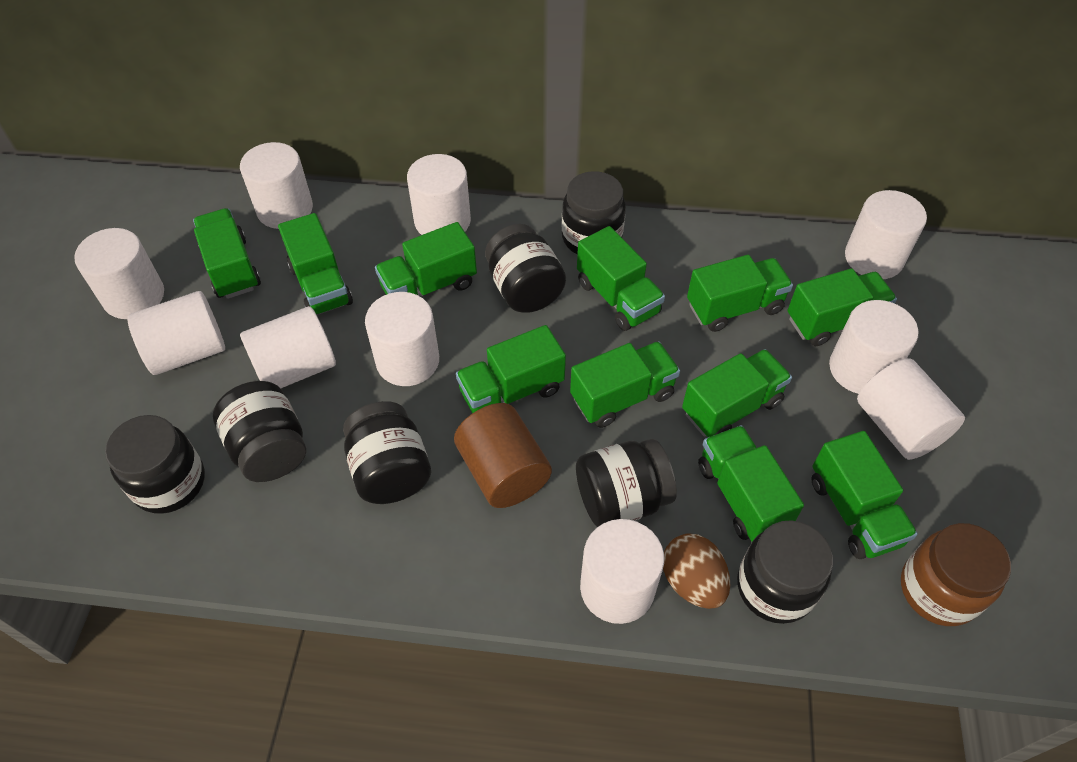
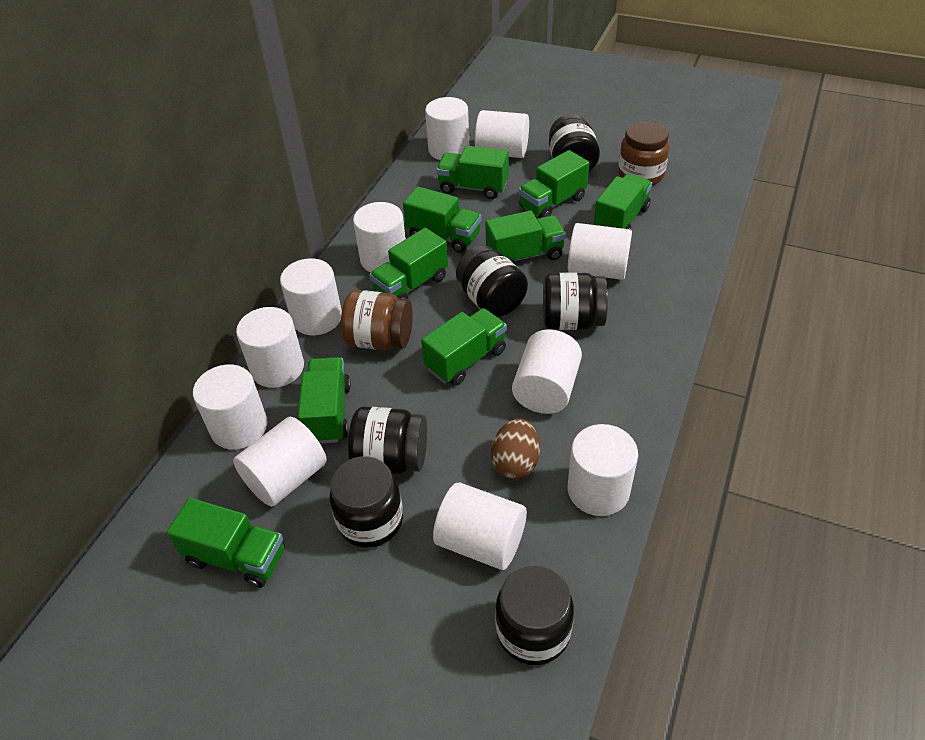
black jar: [105,415,205,514] [213,381,306,482] [343,401,431,504] [485,224,566,313] [562,171,626,254] [576,439,677,527] [737,520,833,624] = 7 -> [329,456,403,548] [348,407,427,474] [456,245,528,317] [495,565,574,665] [543,273,608,330] [549,114,600,171] = 6
brown cylinder: [454,403,552,508] = 1 -> none = 0
brown jar: [901,523,1011,626] = 1 -> [341,290,413,350] [618,121,670,185] = 2
green truck: [193,208,261,299] [278,213,353,315] [375,222,477,297] [456,325,566,413] [570,341,680,428] [577,226,665,331] [682,349,792,437] [687,255,793,332] [698,425,804,541] [788,268,897,346] [811,431,918,559] = 11 -> [167,498,285,588] [298,357,351,444] [369,228,448,299] [403,186,481,253] [421,308,507,386] [436,146,509,199] [485,210,566,265] [519,150,589,218] [594,174,652,230] = 9
white cylinder: [74,228,164,319] [127,291,225,375] [240,142,313,229] [240,306,336,388] [365,292,439,386] [407,154,471,235] [580,519,664,624] [829,300,918,394] [845,190,927,279] [857,358,965,460] = 10 -> [193,364,267,450] [233,417,327,507] [236,307,304,388] [280,258,342,335] [353,202,406,272] [425,97,469,160] [433,482,527,570] [475,110,529,158] [512,329,582,414] [568,223,632,280] [568,424,638,516] = 11

